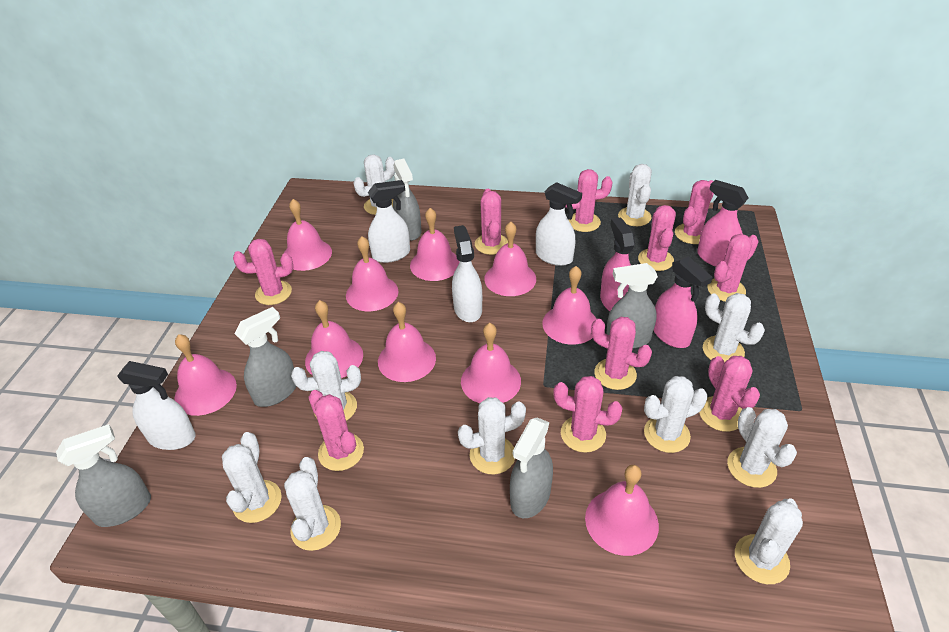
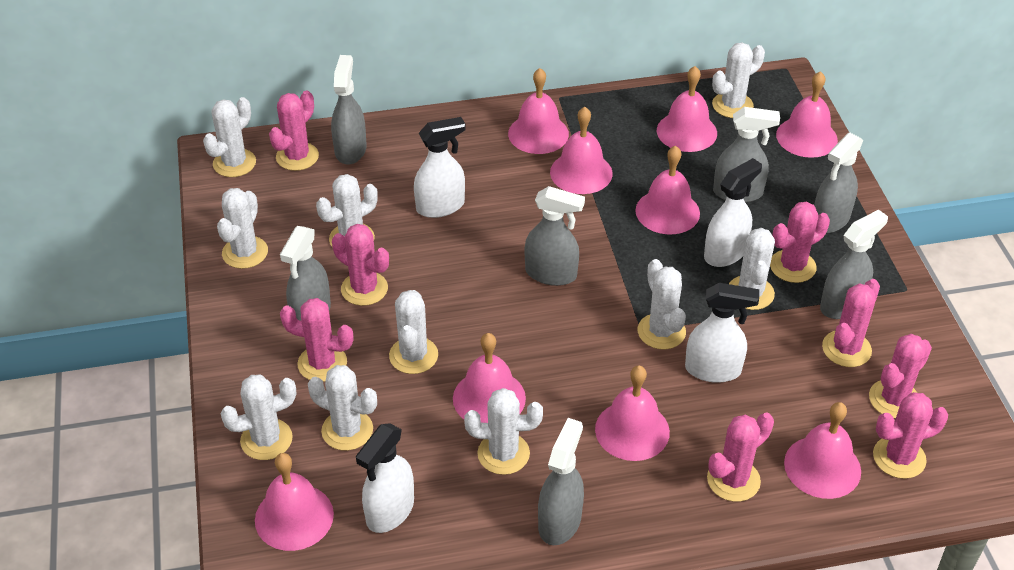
grey spray bottle: [56,424,151,527] [235,307,296,407] [393,158,421,241] [510,417,553,518] [606,263,658,348] = 5 -> [280,226,331,321] [331,55,367,165] [525,186,585,286] [538,418,584,545] [713,107,780,203] [814,132,863,233] [820,209,888,319] = 7
pink bell: [174,334,237,416] [284,199,332,271] [305,300,363,378] [346,236,399,311] [378,302,436,382] [410,208,460,281] [461,323,521,403] [484,222,536,296] [542,266,596,345] [585,465,659,556] = 10 -> [255,453,334,551] [453,333,526,423] [508,68,569,154] [550,107,613,194] [595,365,670,461] [635,145,700,234] [657,66,717,152] [776,71,838,158] [784,402,861,499] = 9
pink cactus: [233,239,293,305] [308,390,364,471] [475,189,508,255] [553,376,623,453] [566,169,613,232] [591,317,652,390] [638,205,676,271] [675,180,714,244] [699,356,760,432] [707,234,759,302] = 10 -> [269,91,319,171] [280,298,353,382] [332,224,389,306] [707,412,774,502] [770,202,830,283] [822,279,880,367] [869,334,932,419] [873,392,948,479] = 8
pink spray bottle: [600,217,635,311] [654,256,713,348] [697,180,749,267] = 3 -> none = 0

